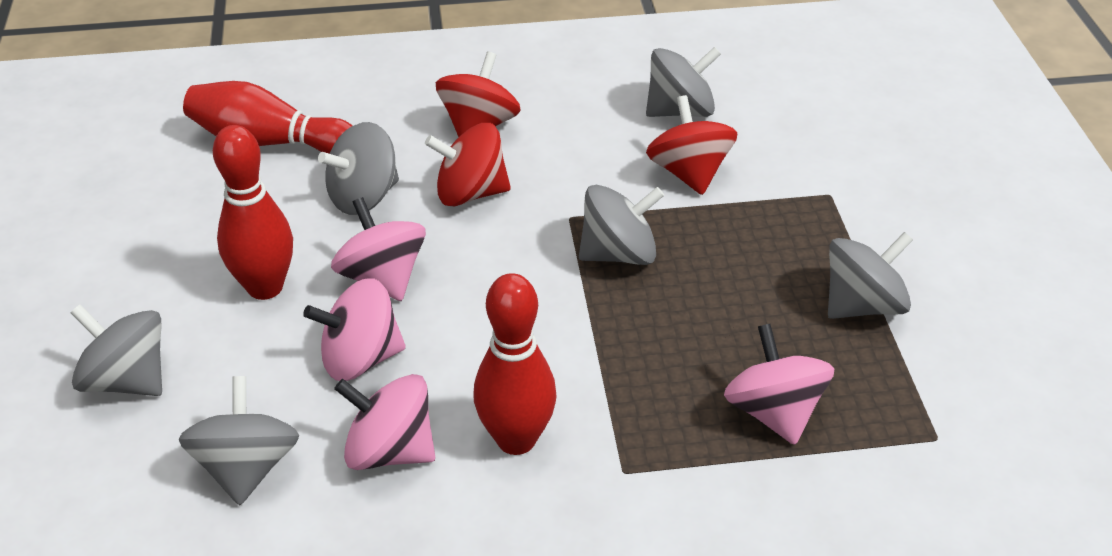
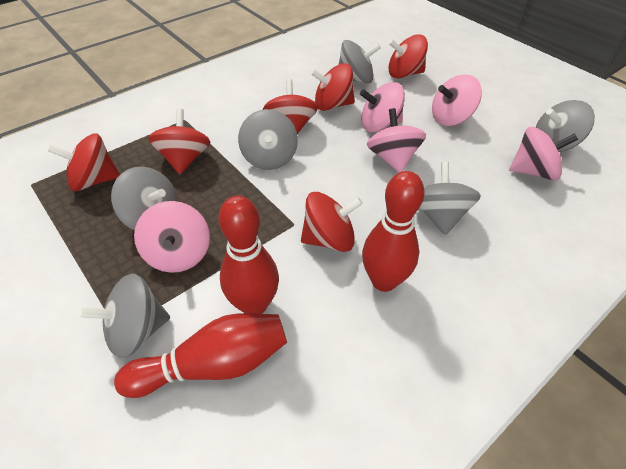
pink spinning top: [303,278,406,381] [331,197,426,301] [334,374,435,470] [724,324,834,445] = 4 -> [134,201,210,273] [360,82,405,132] [367,108,426,173] [432,75,482,126] [509,127,578,180] = 5
red spinning top: [425,123,511,207] [436,51,521,137] [646,95,737,195] = 3 -> [48,133,120,191] [148,108,210,174] [263,79,318,134] [301,192,363,252] [311,63,355,111] [388,34,428,78] = 6

